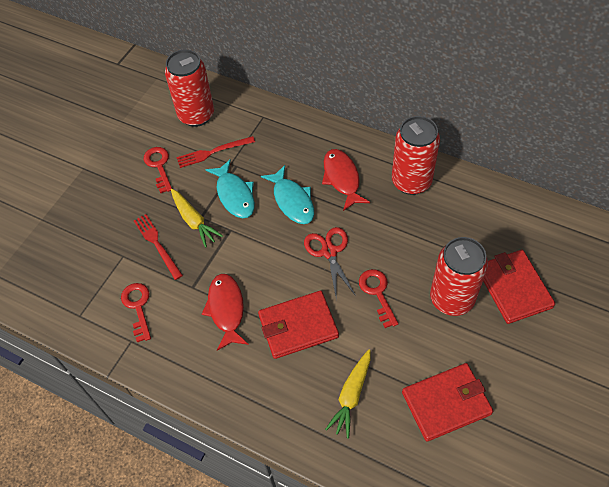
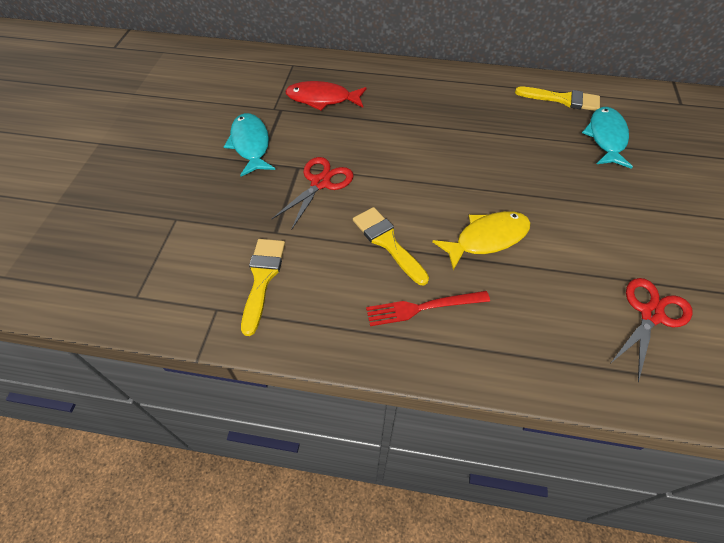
red can: [165,50,214,127] [392,116,440,195] [430,237,488,316] = 3 -> none = 0
red fish: [202,274,249,351] [322,149,370,211] = 2 -> [285,81,367,111] = 1
red fork: [134,214,183,280] [177,136,255,168] = 2 -> [366,291,490,326] = 1
red key: [121,283,151,342] [144,147,172,193] [359,269,398,328] = 3 -> none = 0
red scissors: [304,227,356,296] = 1 -> [272,157,354,230] [610,278,693,382] = 2
red wallet: [258,291,339,359] [402,363,493,441] [483,250,555,324] = 3 -> none = 0
yellow brush: none = 0 -> [241,239,285,336] [353,207,429,285] [515,87,600,111] = 3
yellow carrot: [171,189,223,248] [325,349,371,439] = 2 -> none = 0
yellow fish: none = 0 -> [432,211,531,270] = 1

